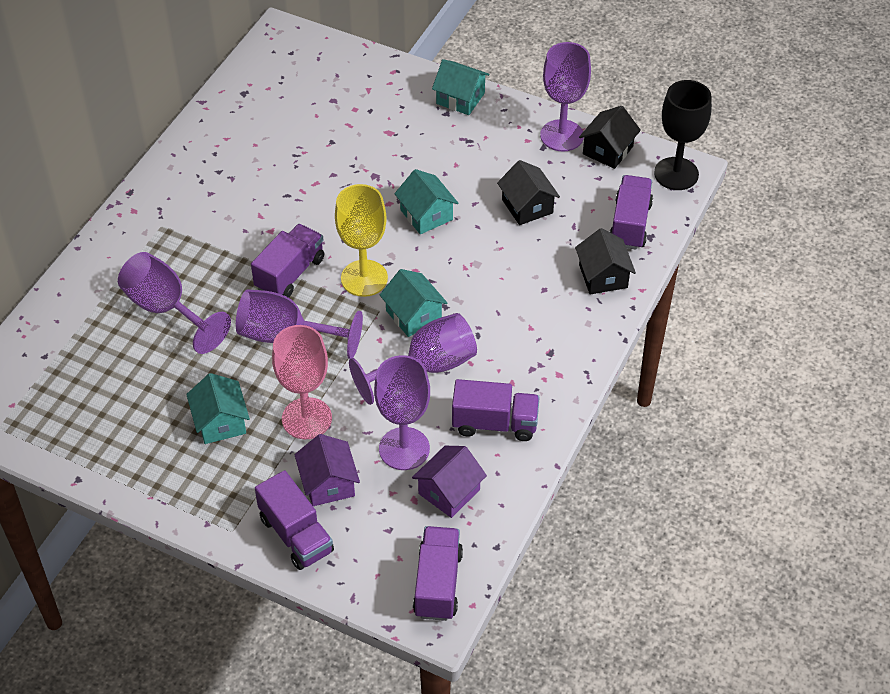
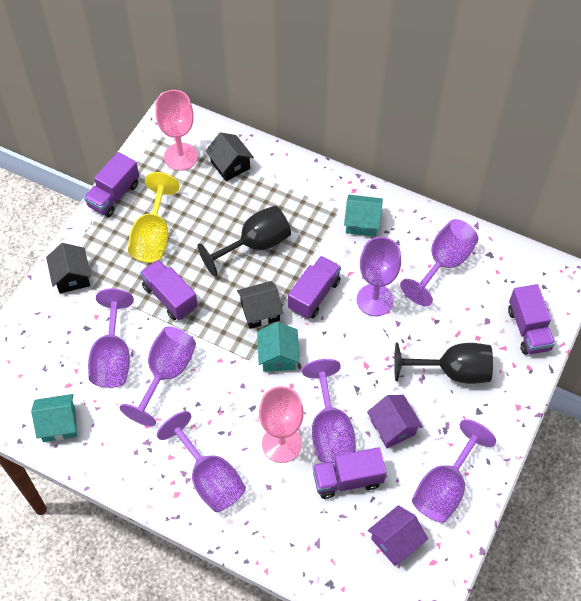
black goblet: [654,80,712,190] = 1 -> [198,206,291,277] [394,342,493,384] = 2
pink goblet: [272,325,332,439] = 1 -> [155,90,198,171] [259,386,304,463] = 2
purple goblet: [118,252,231,354] [236,289,363,359] [349,313,477,405] [374,355,430,470] [540,42,591,152] = 5 -> [88,288,134,388] [120,326,196,427] [157,411,246,512] [302,359,356,463] [357,237,401,316] [400,219,478,306] [412,419,496,523] = 7
turquoise house: [186,373,250,444] [380,269,447,337] [394,169,458,234] [432,59,490,115] = 4 -> [31,394,77,442] [257,322,300,372] [344,195,383,237] = 3

